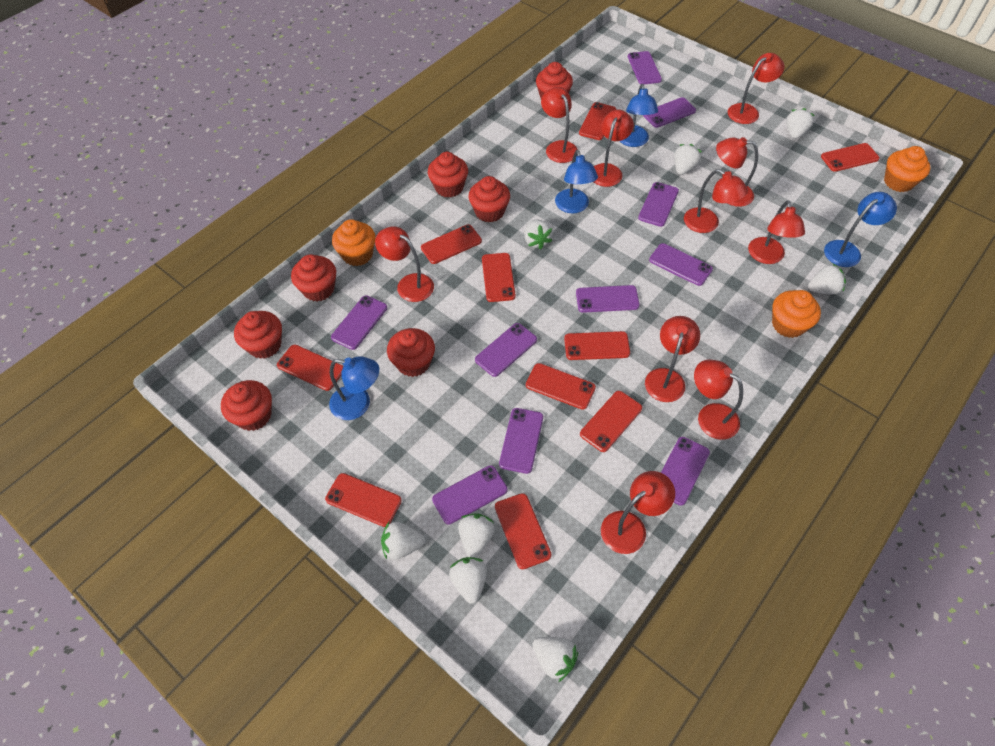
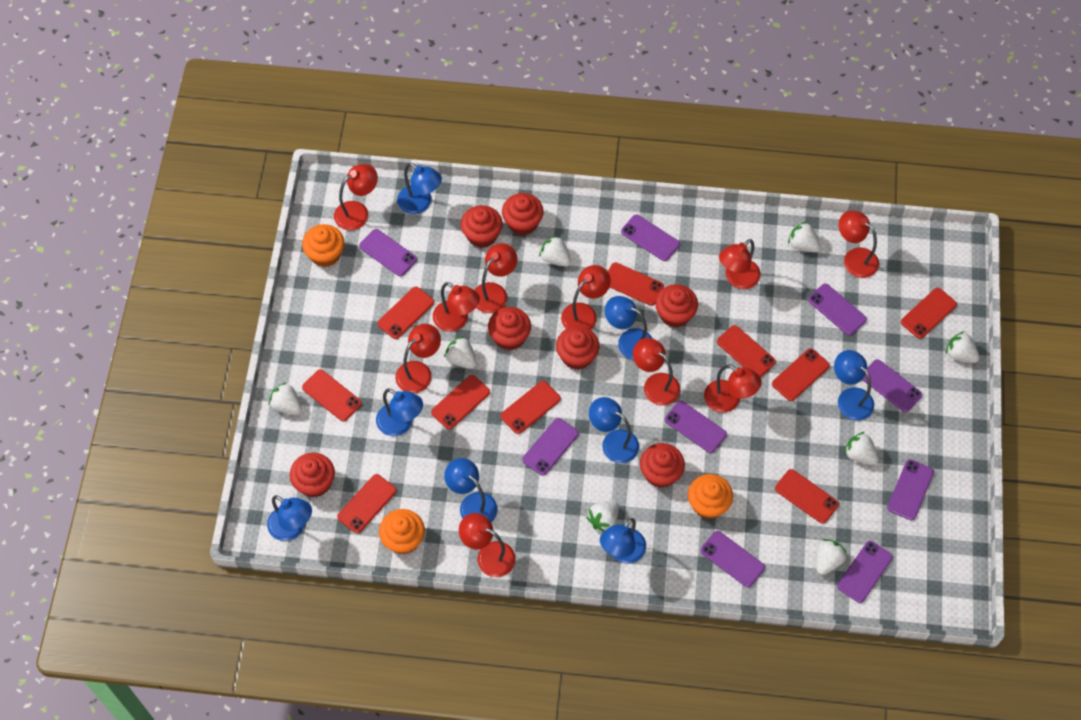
blue lamp: [329,356,379,420] [555,150,598,213] [620,84,658,147] [824,192,897,267] = 4 -> [267,495,312,541] [376,388,423,436] [397,163,442,214] [444,458,498,522] [589,397,639,463] [600,518,646,564] [605,296,652,360] [834,350,874,421] = 8
purple phone: [331,295,387,350] [432,465,508,524] [475,323,537,377] [499,408,543,474] [576,285,640,313] [628,51,662,85] [638,182,679,227] [643,97,696,128] [649,243,713,286] [661,437,710,506] = 10 -> [359,229,417,276] [522,418,579,476] [621,215,680,261] [665,401,727,453] [700,531,765,587] [808,284,867,336] [837,541,893,603] [862,359,922,412] [887,459,934,520] = 9

